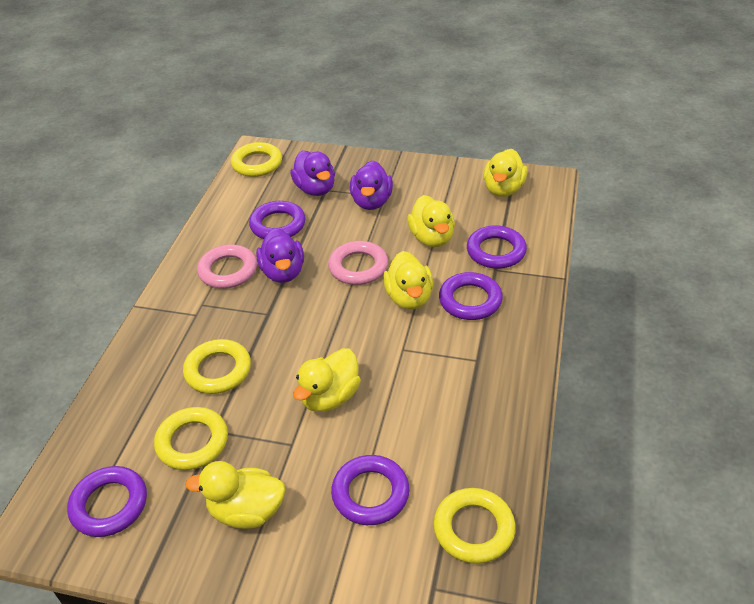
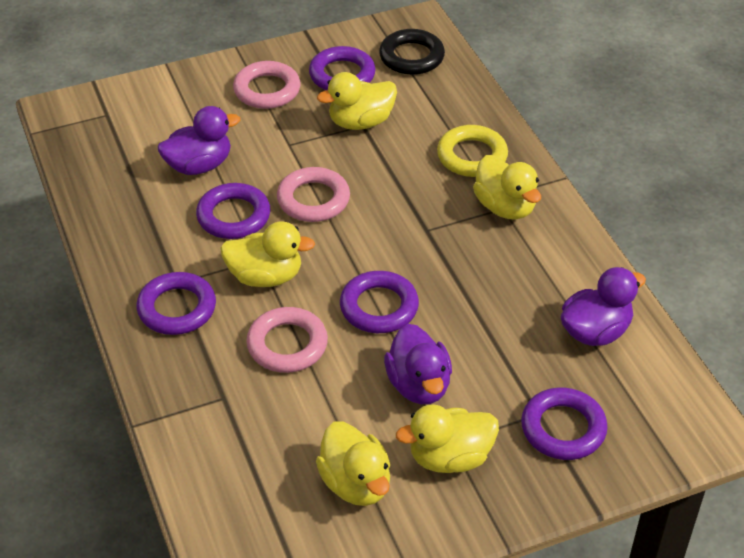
black ring: none = 0 -> [379,29,445,75] = 1
pink ring: [197,244,257,289] [328,241,388,285] = 2 -> [233,61,301,109] [246,307,328,373] [277,167,350,222] = 3
yellow ring: [154,407,228,470] [183,339,251,394] [231,142,282,177] [433,488,516,564] = 4 -> [437,125,508,177] = 1

